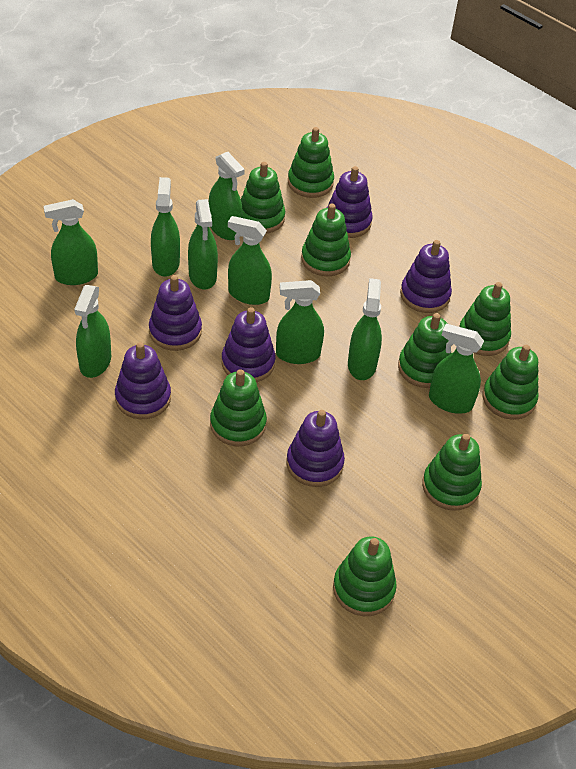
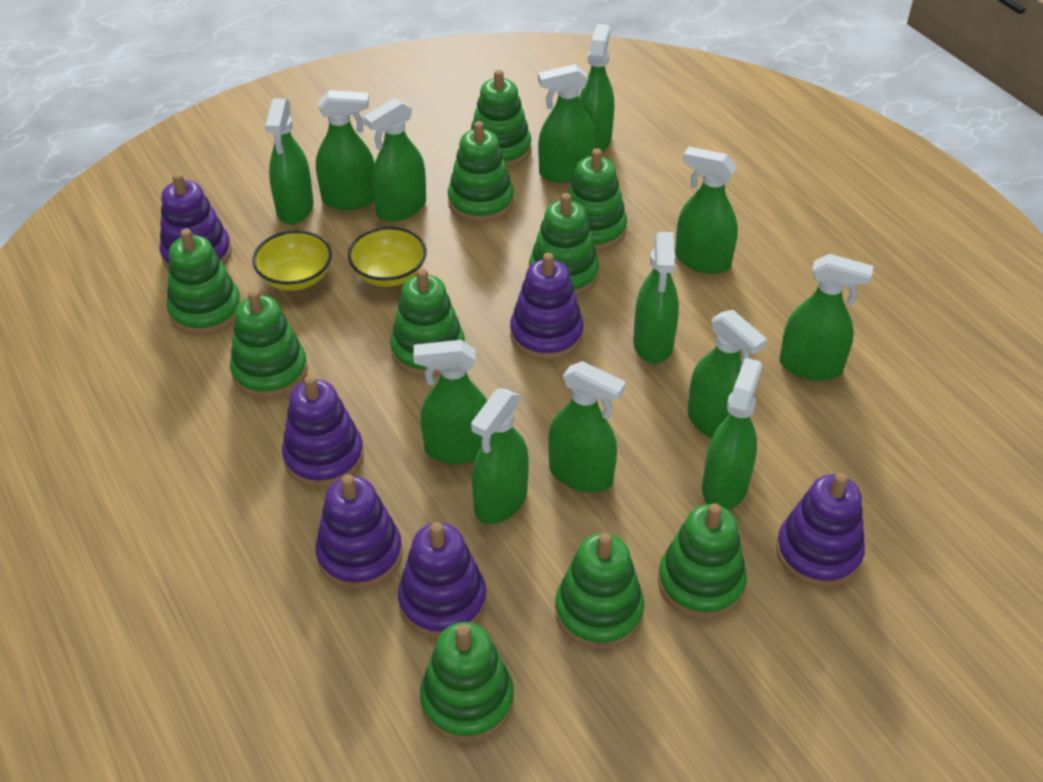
green spray bottle: [44,199,98,285] [74,285,111,378] [151,177,180,277] [188,199,218,289] [209,152,245,240] [228,216,272,305] [276,280,324,364] [348,278,382,380] [429,324,484,414] = 9 -> [265,98,314,225] [316,90,374,210] [363,98,426,221] [413,340,487,464] [471,388,529,524] [538,64,595,183] [548,361,626,492] [579,24,614,152] [633,232,679,364] [675,147,738,274] [688,310,767,439] [702,358,762,510] [780,254,873,381] = 13
green stacking toy: [210,369,267,446] [241,162,285,234] [288,127,334,198] [301,204,351,276] [333,536,397,616] [398,313,452,388] [422,434,482,511] [459,282,511,356] [483,345,538,420] = 9 -> [167,229,241,335] [230,290,308,399] [390,269,465,377] [420,622,514,743] [448,121,514,223] [471,70,531,168] [529,193,599,297] [555,533,644,650] [568,148,627,252] [658,503,747,619] = 10
yellow bowl: none = 0 -> [253,230,332,291] [348,227,427,287] = 2

